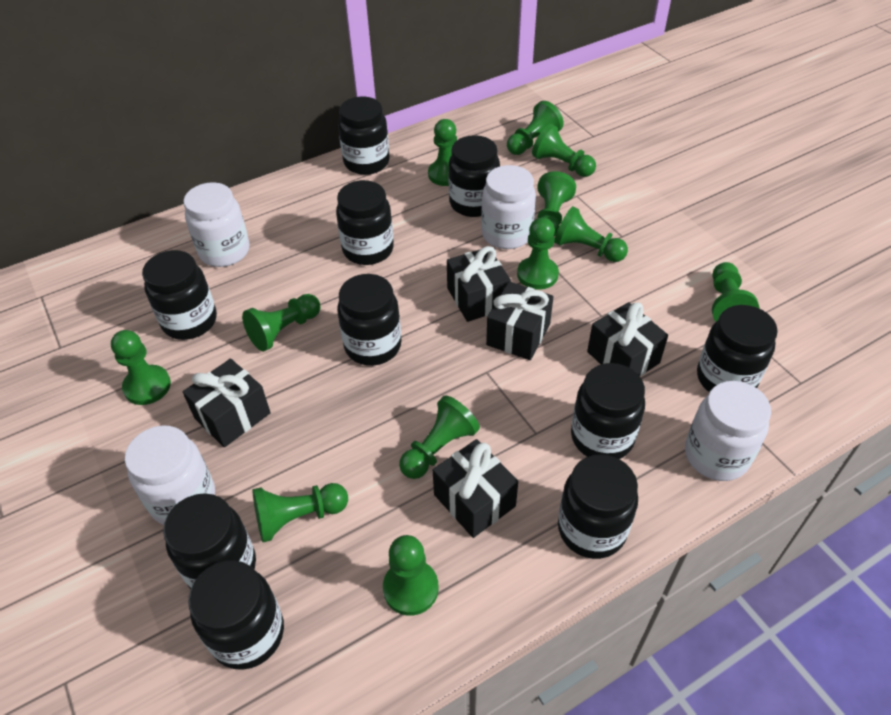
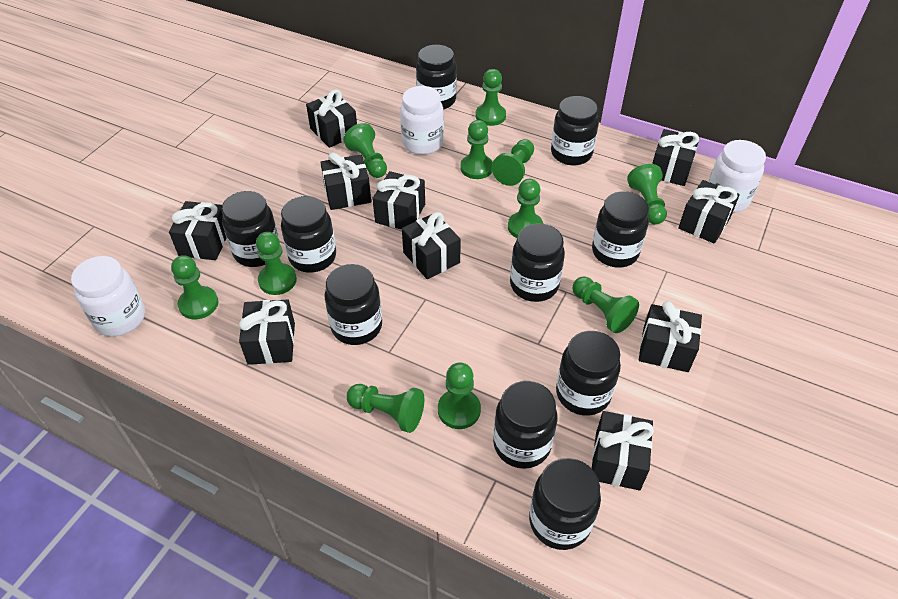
black gift: [183,359,271,447] [433,439,518,538] [447,246,511,322] [486,282,553,360] [587,302,668,376] = 5 -> [169,201,227,260] [239,300,295,365] [306,89,357,148] [320,152,371,210] [372,171,425,230] [402,212,461,279] [592,411,654,490] [639,301,702,372] [652,129,699,186] [678,180,740,244] = 10
green pawn: [111,330,171,405] [242,294,320,351] [252,483,348,542] [383,535,438,616] [399,395,480,479] [428,119,457,186] [507,101,563,155] [517,217,559,289] [532,124,596,177] [537,171,576,236] [554,206,628,262] [712,262,759,322] = 12 -> [171,255,218,319] [256,232,297,295] [343,123,387,178] [347,384,424,433] [438,363,481,429] [460,120,493,179] [475,69,506,126] [492,139,534,186] [508,179,543,238] [572,276,639,333] [627,164,667,225] = 11
white jar: [125,425,215,525] [183,182,250,267] [481,165,536,249] [685,381,771,481] = 4 -> [71,256,145,337] [400,86,444,155] [708,140,766,212] = 3

